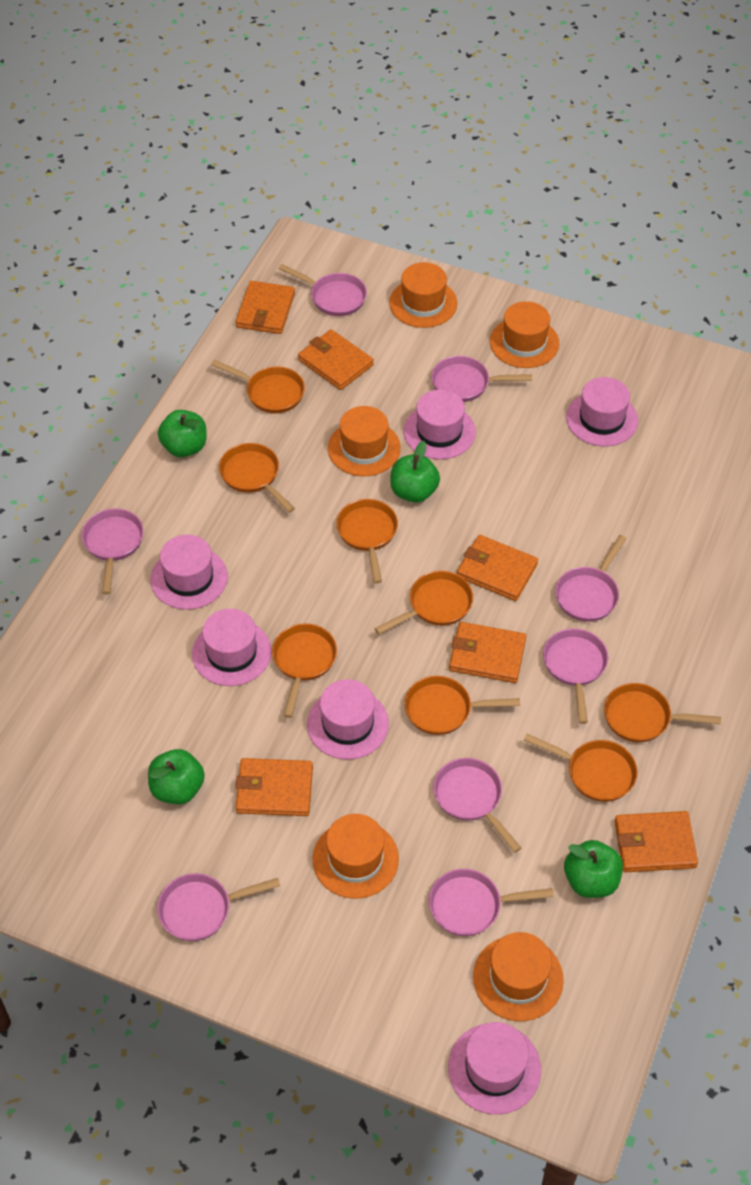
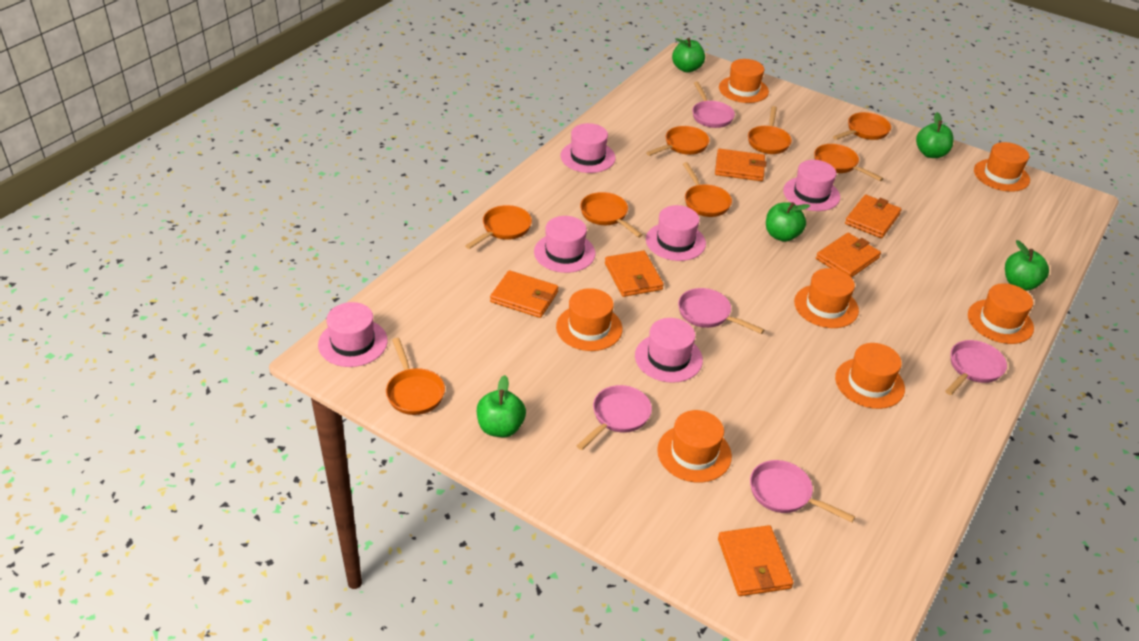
green apple: [148,749,205,804] [158,410,207,457] [390,441,440,503] [564,840,623,898] = 4 -> [477,375,526,437] [672,38,705,72] [766,202,810,242] [916,112,954,158] [1005,240,1049,291] = 5
orange hat: [313,814,399,899] [328,406,401,476] [389,262,457,328] [473,932,564,1021] [490,301,559,368] = 5 -> [556,288,622,351] [657,410,732,483] [719,59,769,103] [794,268,859,328] [835,343,905,409] [968,283,1034,344] [974,142,1030,192] = 7
pink pan: [81,508,144,594] [157,873,280,941] [278,264,367,316] [429,869,554,936] [431,356,532,402] [433,758,521,853] [543,628,608,724] [555,535,627,622] = 8 -> [577,385,652,450] [678,288,765,334] [692,82,735,128] [750,460,855,522] [945,340,1007,395] = 5

